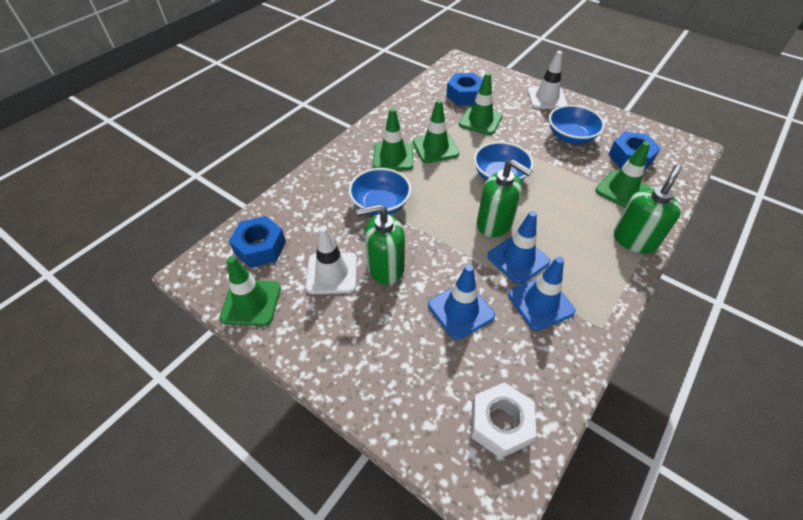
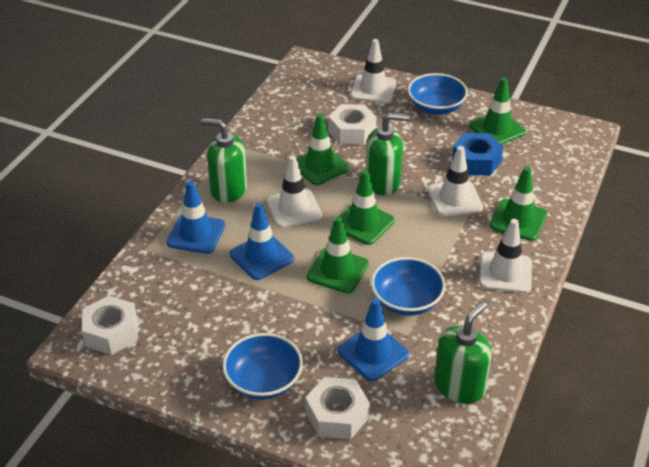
blue nut: [229,216,286,268] [446,73,483,106] [608,131,661,171] = 3 -> [452,133,503,176] = 1
white nut: [471,382,536,459] = 1 -> [82,296,138,355] [306,377,370,440] [328,104,377,145] = 3
white traffic cone: [306,226,357,294] [527,51,568,109] = 2 -> [266,155,322,228] [350,39,396,103] [428,146,483,217] [479,219,532,293] = 4

